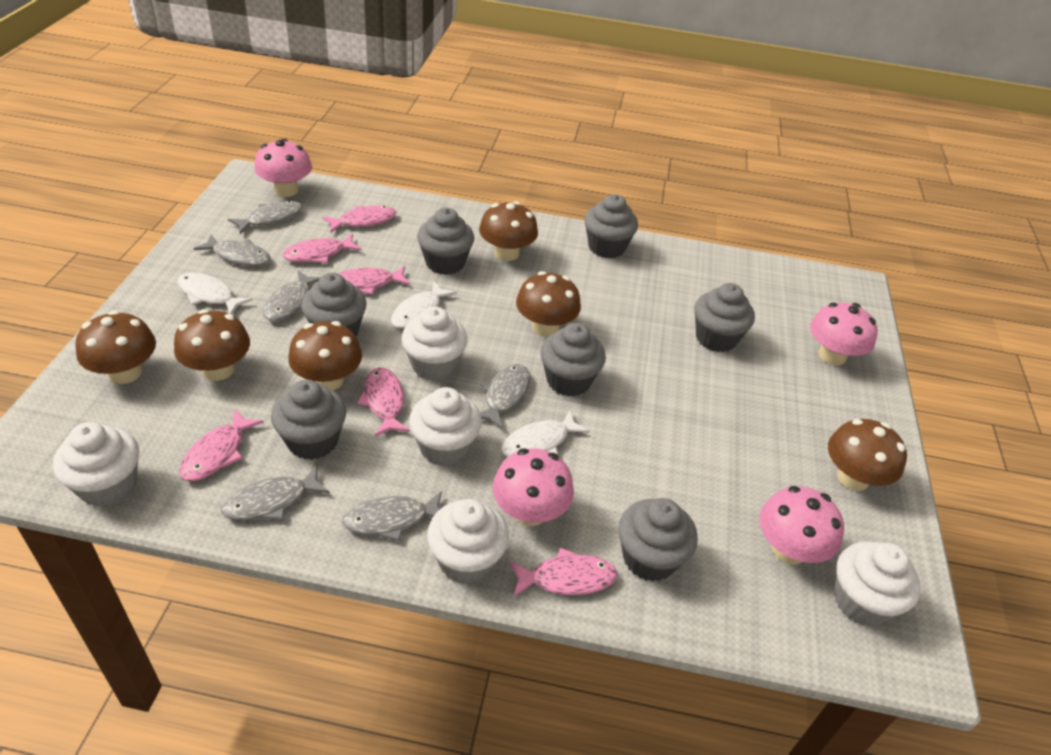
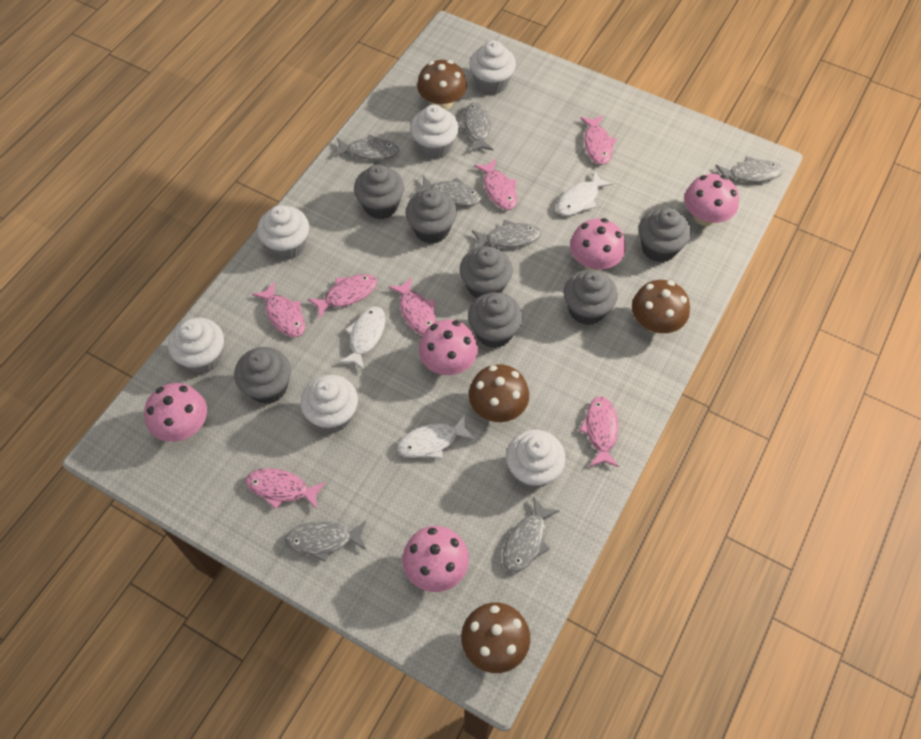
brown mushroom: [75,310,156,384] [174,309,250,381] [288,321,362,390] [479,201,538,261] [516,271,581,336] [828,419,907,491] = 6 -> [417,60,467,110] [461,603,530,673] [469,364,529,422] [632,280,690,333] = 4
grey fish: [194,235,271,266] [221,465,330,520] [228,201,302,234] [263,270,320,322] [342,491,442,541] [480,364,530,429] = 6 -> [285,521,366,562] [334,134,399,160] [415,176,482,206] [459,102,493,152] [472,220,541,248] [503,497,559,573] [715,157,783,182] = 7
pink fish: [179,409,264,481] [283,234,362,263] [323,205,396,233] [337,266,410,295] [357,367,410,436] [509,548,618,597] = 6 -> [246,468,326,510] [252,281,305,337] [308,274,377,319] [388,277,437,335] [474,159,517,210] [579,396,619,467] [580,115,616,165] = 7
pink mushroom: [254,139,312,197] [493,448,574,526] [759,486,844,564] [810,302,878,365] = 4 -> [144,383,207,442] [403,526,469,592] [419,320,478,375] [570,218,626,271] [684,174,739,226] = 5
white cupcake: [53,422,139,507] [402,307,467,381] [409,387,482,466] [427,499,509,584] [834,541,921,626] = 5 -> [168,317,224,374] [257,205,309,260] [300,375,358,433] [410,105,459,159] [470,40,516,95] [506,430,566,489] = 6

